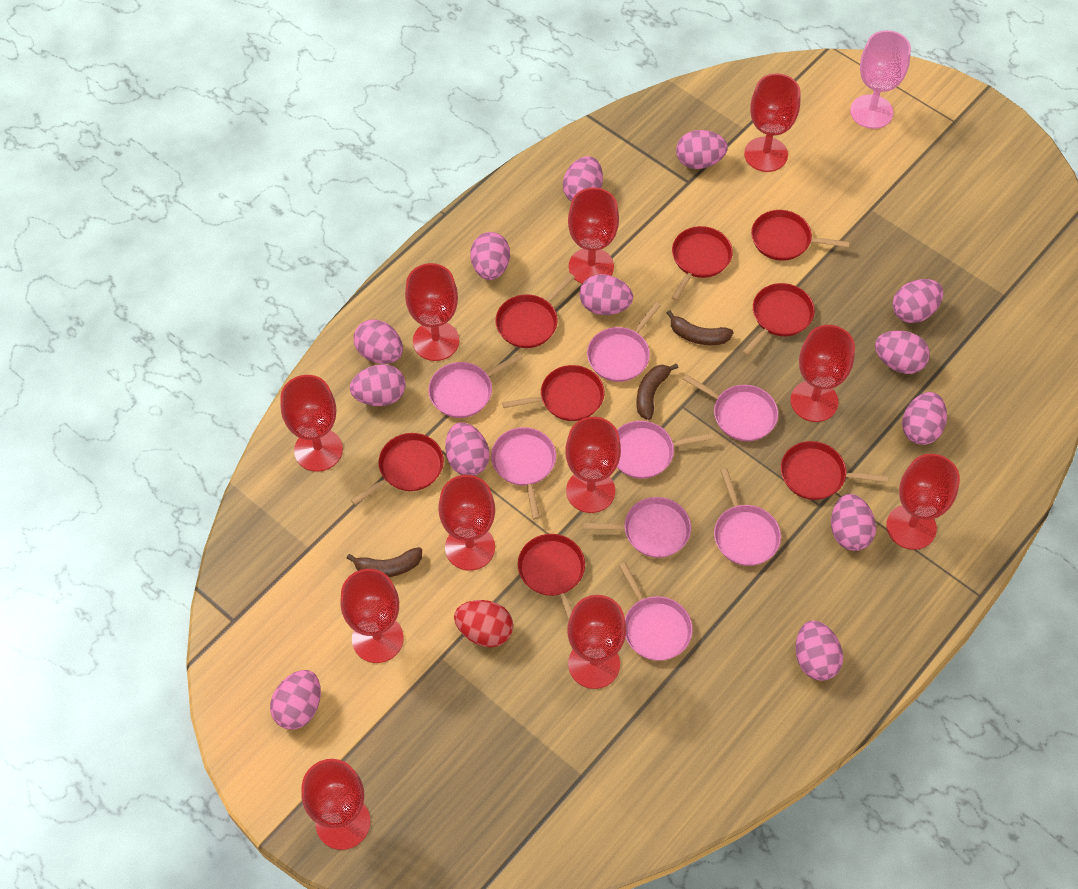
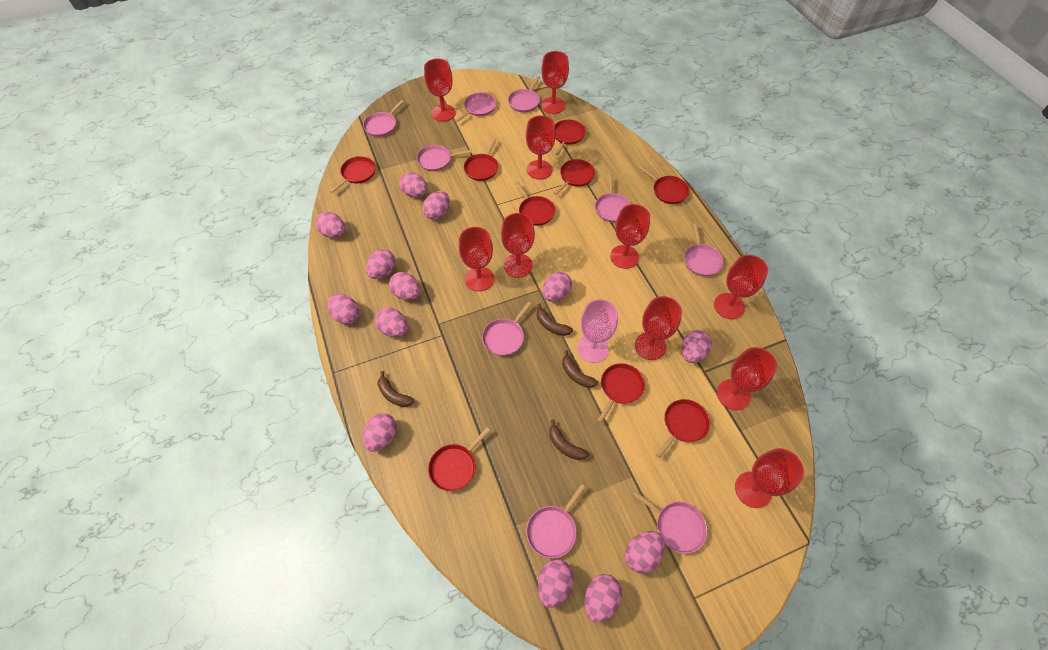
brown banana: [346,547,422,577] [637,364,678,420] [667,310,734,345] = 3 -> [377,371,415,407] [537,304,573,336] [549,419,589,460] [562,350,598,388] = 4
pink pan: [428,353,523,418] [491,427,556,519] [583,497,691,558] [587,302,661,382] [617,421,714,479] [619,562,693,661] [683,374,778,441] [714,468,781,566] = 8 -> [363,100,404,137] [417,145,472,171] [455,93,496,122] [482,302,532,356] [508,76,540,112] [526,484,585,558] [595,175,631,222] [633,491,707,554] [684,224,723,276] = 9
red egg: [454,600,513,647] = 1 -> none = 0
red goblet: [280,375,343,472] [301,759,370,850] [340,569,404,663] [405,263,459,361] [439,475,495,571] [565,417,621,513] [567,595,626,689] [568,187,619,284] [744,74,800,172] [790,325,855,422] [886,454,960,550] = 11 -> [424,59,456,122] [459,227,494,291] [501,213,535,278] [526,115,556,180] [541,51,569,114] [610,204,650,269] [635,296,682,360] [714,255,768,319] [717,347,777,410] [735,448,804,508] = 10
red pan: [351,433,444,505] [495,274,575,348] [502,365,604,421] [518,534,585,620] [671,226,733,301] [743,283,815,356] [751,210,850,261] [781,441,888,500] = 8 -> [330,156,376,193] [428,427,491,491] [464,138,498,181] [515,181,555,226] [553,159,595,195] [555,119,586,155] [597,363,645,423] [639,166,690,204] [656,399,710,458] = 9

